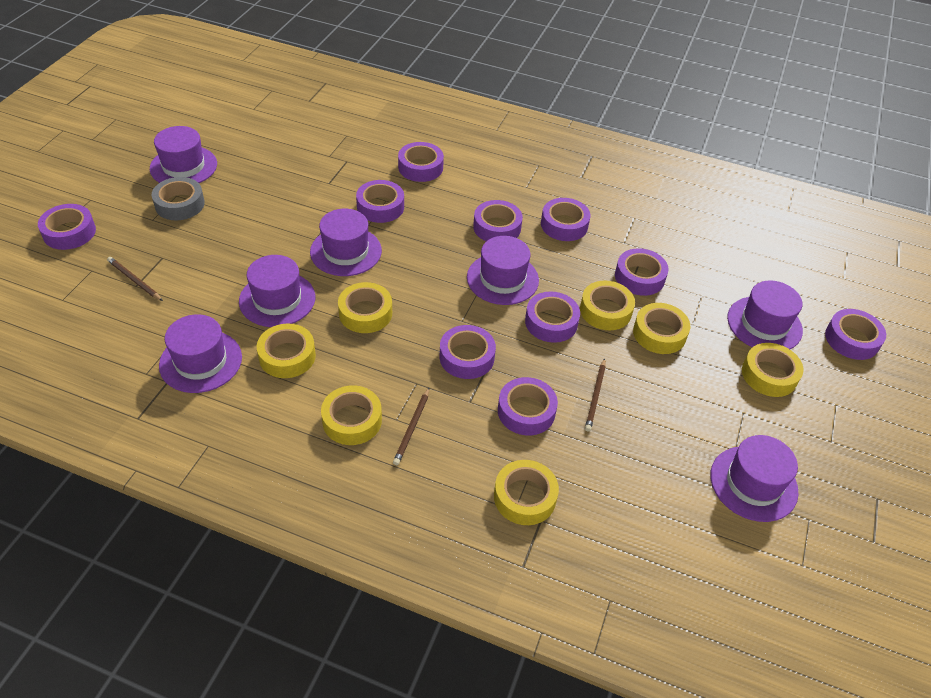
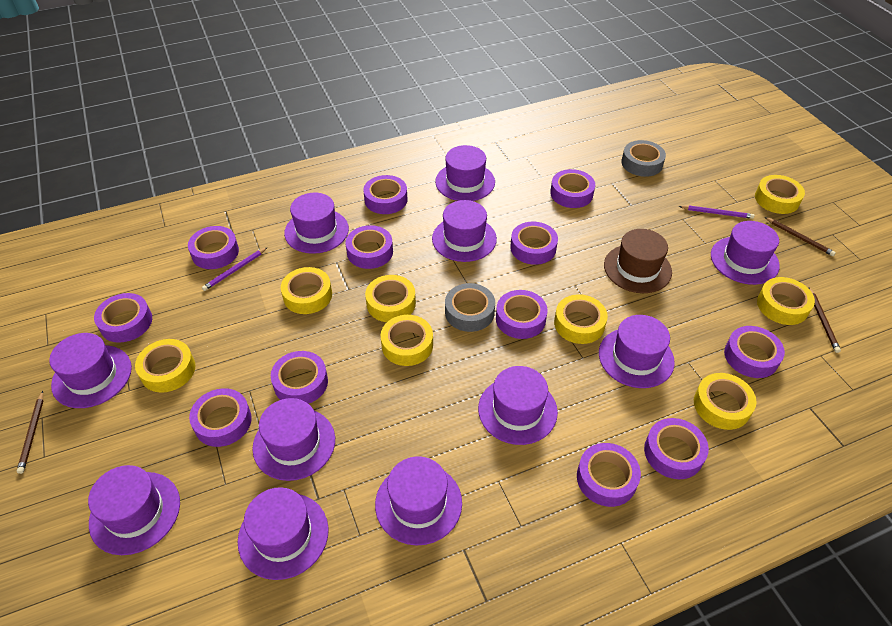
brown hat: none = 0 -> [604,229,672,293] = 1
grey tape: [152,177,205,220] = 1 -> [445,283,495,332] [621,140,666,177] = 2
purple hat: [150,126,217,183] [159,314,242,393] [239,255,315,327] [310,209,382,276] [467,236,539,305] [710,435,799,522] [727,280,803,349] = 7 -> [49,333,132,408] [88,465,180,555] [238,487,329,580] [252,398,335,481] [284,192,349,254] [375,456,462,545] [432,200,497,262] [435,145,495,201] [478,366,558,445] [599,315,675,388] [711,221,780,285] = 11
purple pencil: none = 0 -> [202,247,268,291] [679,205,754,219] = 2
purple tape: [38,204,96,250] [356,180,404,223] [398,142,444,182] [440,325,496,379] [473,200,523,241] [498,377,558,436] [525,291,580,343] [541,198,591,241] [615,248,669,296] [825,309,886,360] = 10 -> [94,293,152,343] [188,226,239,269] [189,388,252,447] [271,351,328,404] [346,225,393,269] [363,175,408,214] [496,290,548,339] [510,222,558,265] [550,169,595,208] [577,443,641,507] [644,418,709,479] [724,326,785,378] = 12
yellow tape: [257,324,316,378] [321,386,382,445] [338,282,392,333] [494,460,559,525] [580,280,635,330] [633,303,690,354] [742,343,804,397] = 7 -> [135,339,196,393] [281,267,332,314] [365,275,416,322] [381,315,433,366] [554,294,608,344] [694,373,756,430] [755,175,805,214] [757,277,815,325] = 8

